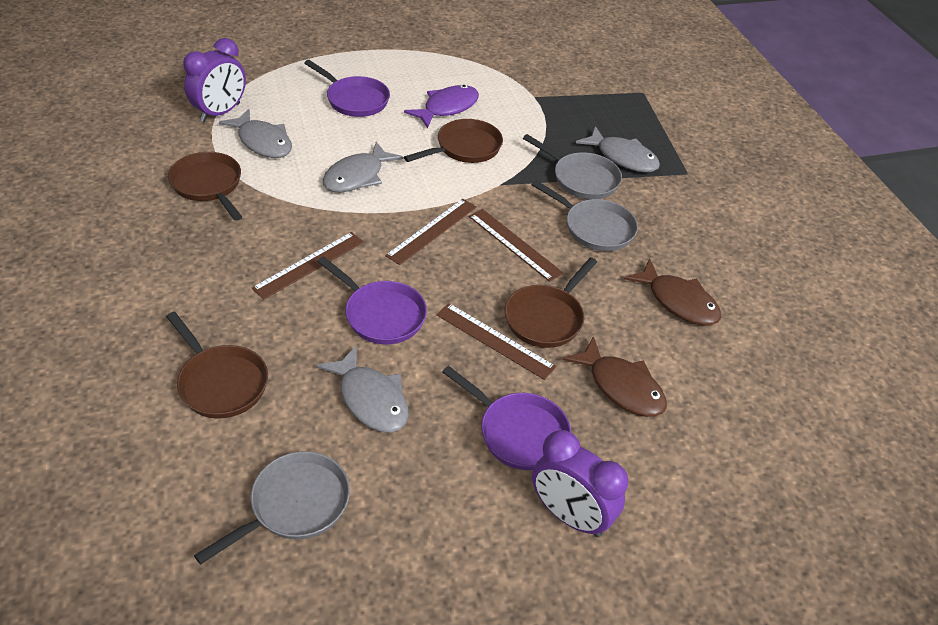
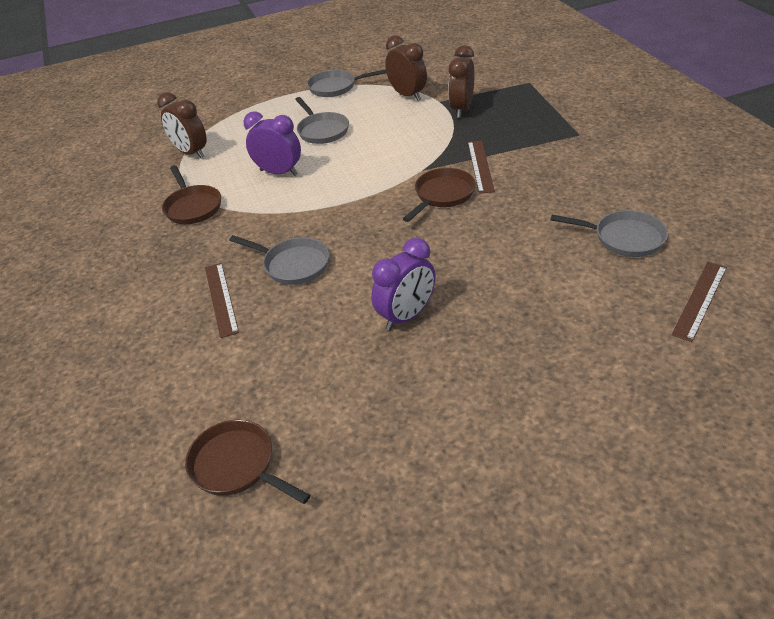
brown clock: none = 0 -> [157,92,207,159] [385,35,427,101] [448,45,474,118] = 3
brown fish: [563,336,667,417] [624,259,721,325] = 2 -> none = 0
brown pan: [166,311,268,419] [168,152,242,221] [404,119,503,163] [505,257,597,348] = 4 -> [162,165,221,224] [185,420,310,504] [403,168,476,222] = 3
brown ruler: [252,232,364,300] [385,199,477,265] [436,303,556,380] [469,209,563,282] = 4 -> [205,263,239,338] [468,141,495,194] [672,262,727,342] = 3
grey fish: [219,109,292,158] [316,345,409,433] [323,142,403,192] [576,126,660,172] = 4 -> none = 0
grey pan: [194,451,350,565] [523,134,622,199] [531,180,638,251] = 3 -> [229,235,329,285] [295,97,349,144] [307,69,386,97] [550,210,668,257] = 4
purple fish: [404,85,479,128] = 1 -> none = 0
purple pan: [304,60,390,117] [317,256,427,344] [442,366,571,470] = 3 -> none = 0

